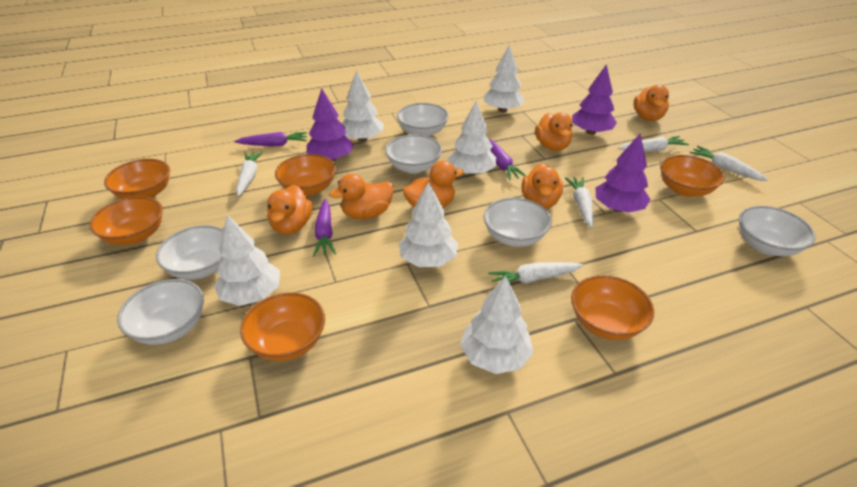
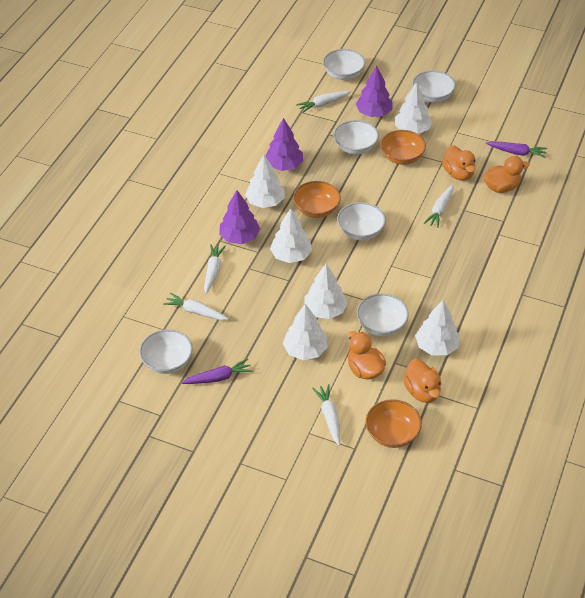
orange bowl: [90,196,163,245] [104,159,170,199] [240,292,325,361] [275,154,336,196] [571,275,654,340] [660,155,725,197] = 6 -> [293,181,341,218] [366,399,422,448] [380,130,426,165] = 3
orange duck: [267,185,312,235] [329,174,394,219] [403,161,464,208] [522,163,563,209] [535,112,573,151] [633,85,669,121] = 6 -> [348,331,386,380] [403,359,441,403] [442,145,475,181] [483,156,530,193] = 4
purple carrot: [234,132,307,146] [313,199,336,256] [489,139,526,180] = 3 -> [181,359,253,384] [486,141,547,158] = 2

